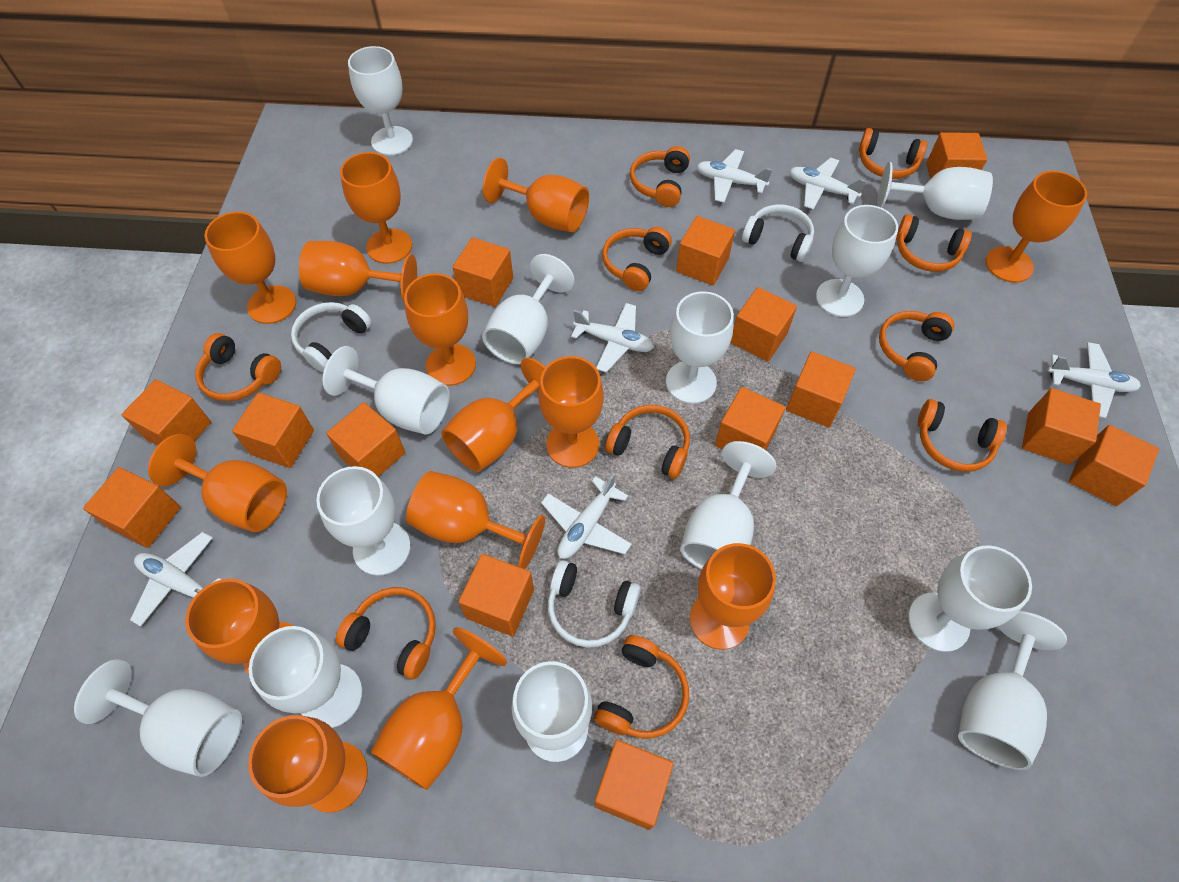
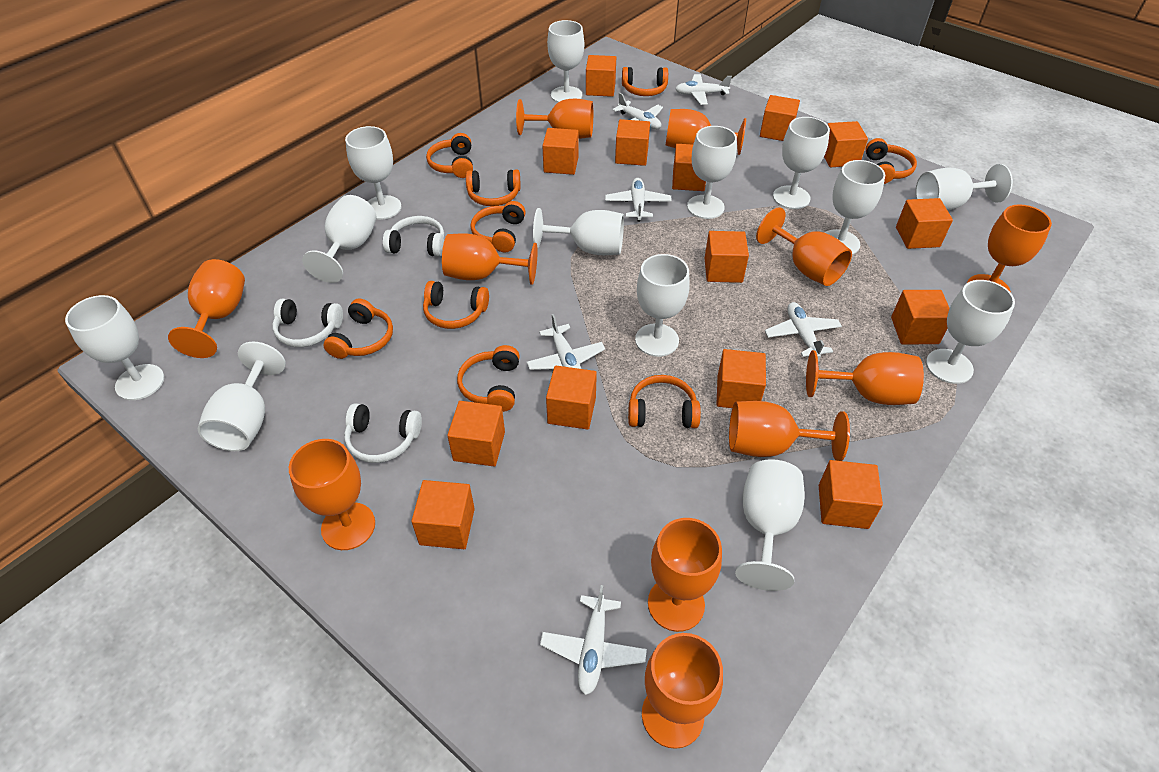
orange goblet: [148,434,287,532] [185,579,293,675] [204,212,296,324] [248,715,368,813] [299,241,417,301] [340,152,412,264] [371,627,507,790] [404,273,476,386] [406,471,545,569] [441,357,545,472] [483,158,589,233] [538,356,603,468] [690,543,776,650] [985,171,1087,283] = 14 -> [168,259,245,358] [289,439,375,550] [442,233,538,285] [516,99,593,139] [642,633,723,749] [648,518,722,632] [666,109,746,155] [729,401,850,461] [756,207,852,286] [806,350,924,405] [967,204,1052,292] = 11
orange headphones: [195,333,281,401] [336,587,436,680] [594,635,689,738] [602,227,672,291] [605,405,690,479] [630,146,690,207] [859,128,927,179] [879,311,954,381] [896,214,972,272] [918,399,1007,472] = 10 -> [323,298,393,359] [423,281,489,329] [426,133,473,178] [457,345,520,412] [466,170,520,206] [471,201,525,252] [622,67,668,96] [628,375,701,428] [865,138,917,184] = 9

